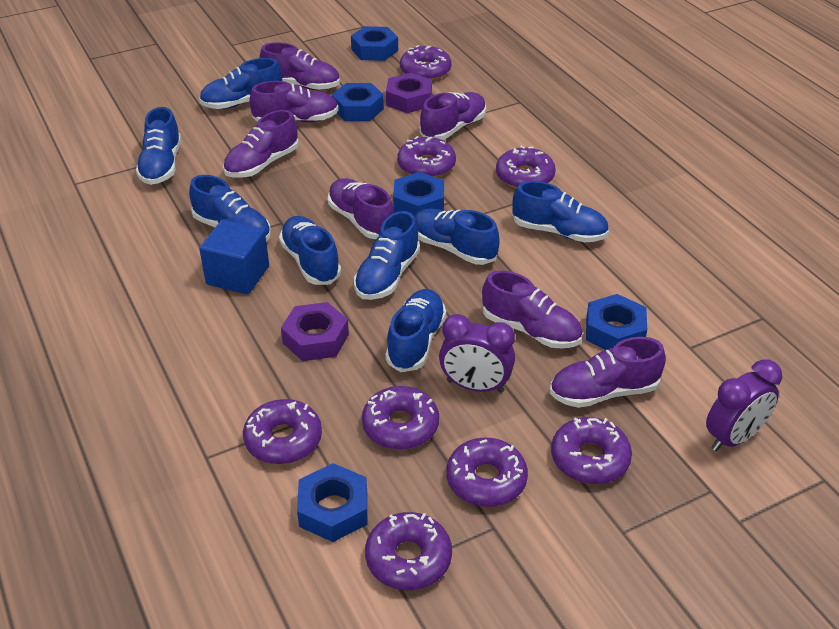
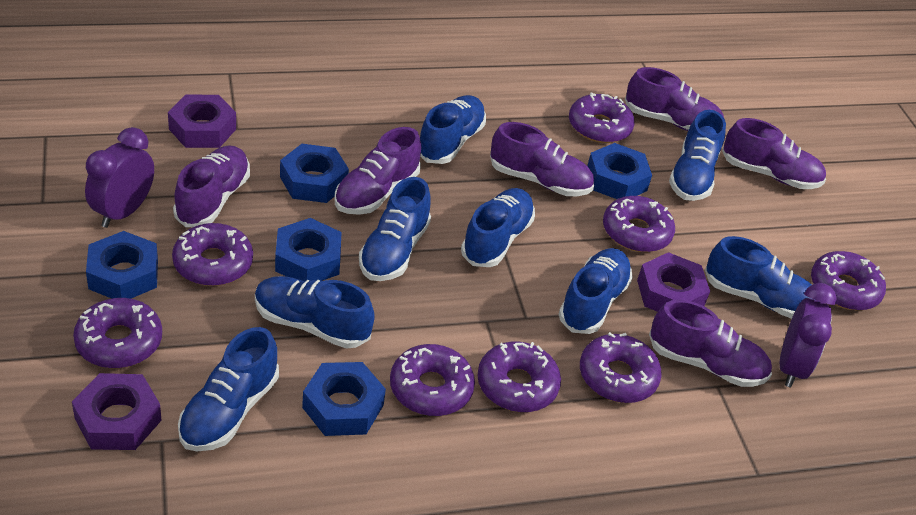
blue cube: [199,220,269,294] = 1 -> none = 0
purple nut: [281,302,349,361] [386,73,432,113] = 2 -> [72,373,162,450] [168,95,236,148] [637,252,710,312] = 3
purple shoe: [223,110,299,178] [249,81,339,122] [259,42,340,90] [328,178,394,239] [420,92,486,140] [482,271,583,349] [550,337,666,408] = 7 -> [173,145,250,227] [335,127,421,215] [490,122,594,196] [625,67,724,131] [649,300,772,387] [722,118,826,189] = 6

